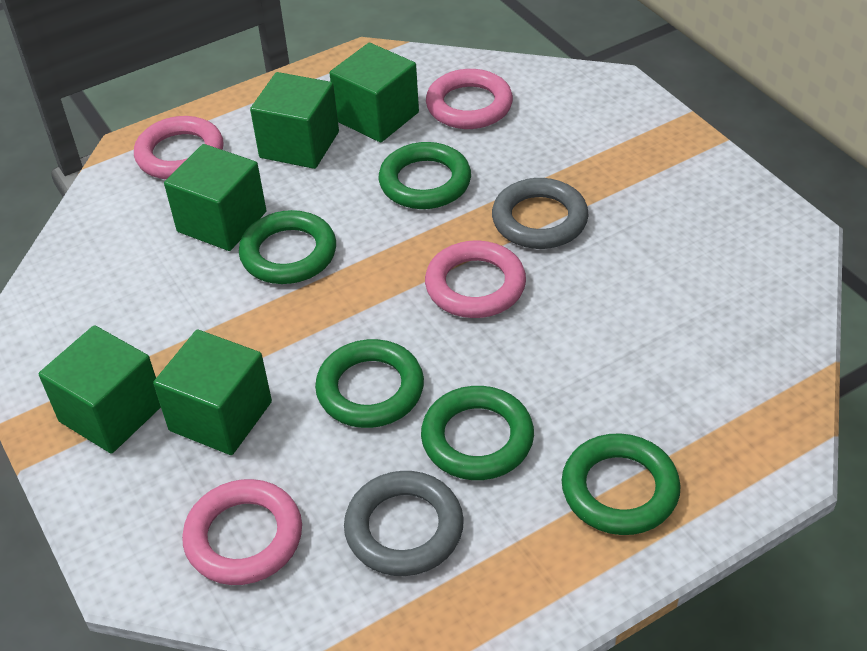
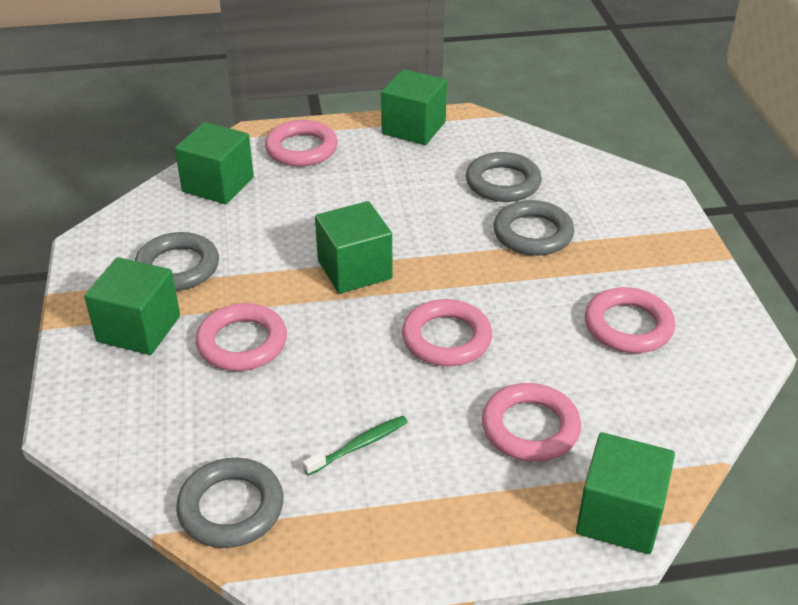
green ring: [239,210,336,284] [315,339,424,428] [379,142,471,209] [421,386,534,480] [562,433,681,535] = 5 -> none = 0
green toothbrush: none = 0 -> [303,416,408,476] = 1
grey ring: [344,471,464,576] [492,178,588,249] = 2 -> [135,232,219,291] [176,458,284,548] [466,152,542,202] [494,200,574,256] = 4
pink ring: [134,116,223,179] [182,479,302,585] [425,240,526,318] [426,69,513,129] = 4 -> [196,303,287,371] [265,120,338,167] [402,299,492,366] [482,383,581,462] [585,287,675,353] = 5

